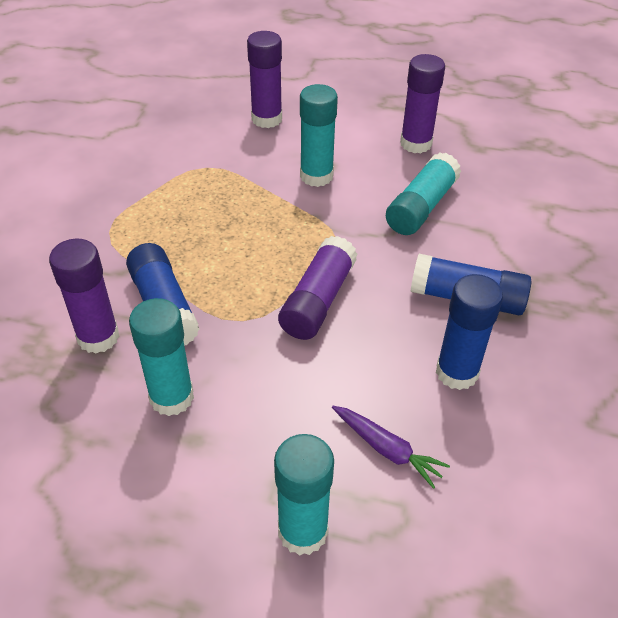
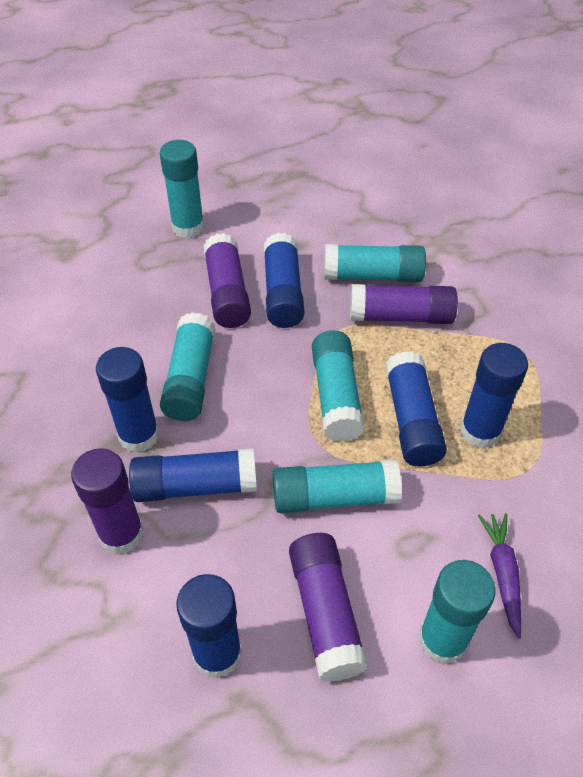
blue glue stick: [126,243,199,346] [410,254,531,315] [436,274,503,390] = 3 -> [96,347,159,453] [129,448,257,502] [176,574,242,679] [263,233,304,328] [385,351,447,466] [460,343,528,448] = 6
turquoise glue stick: [129,298,194,416] [274,434,334,556] [300,84,338,187] [386,153,461,235] = 4 -> [160,140,205,238] [160,312,215,421] [273,460,402,513] [312,330,365,442] [324,244,426,282] [418,560,496,665] = 6

